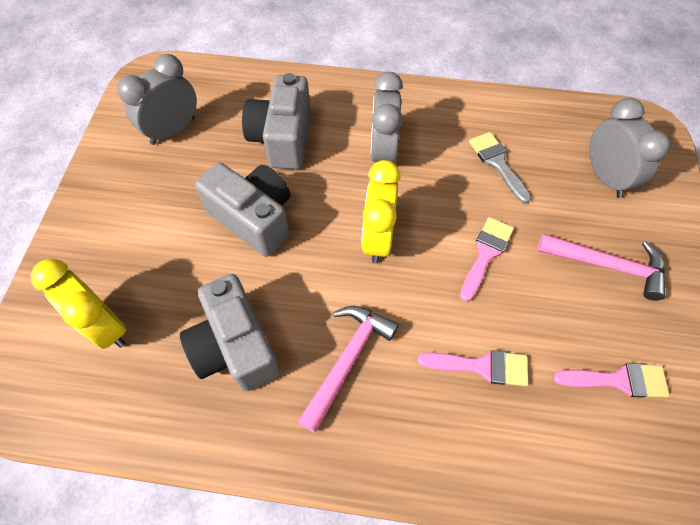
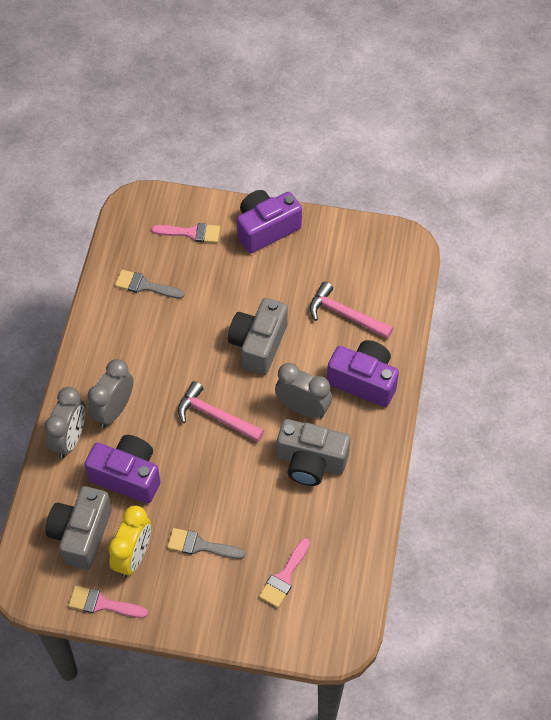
grey brush: [469,132,531,204] = 1 -> [115,270,184,299] [167,528,245,559] = 2
purple camera: none = 0 -> [84,435,161,504] [237,190,302,253] [327,340,399,407] = 3
yellow clock: [31,259,126,349] [361,160,401,263] = 2 -> [109,506,151,577] = 1

